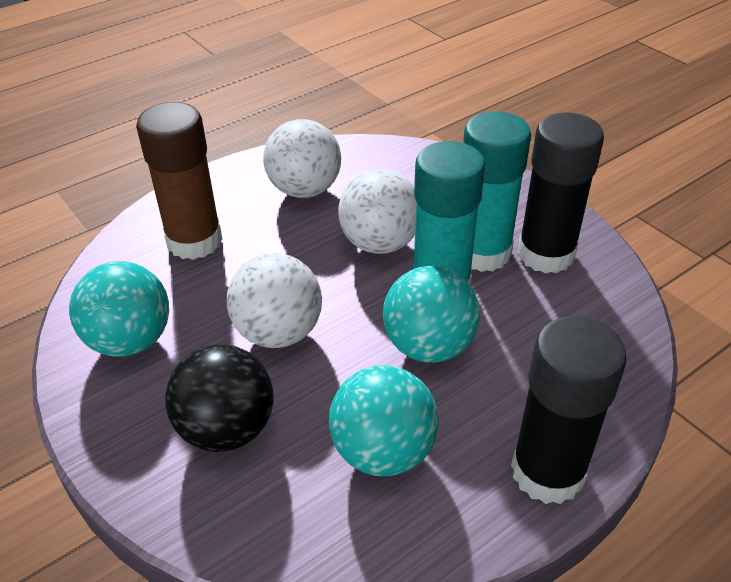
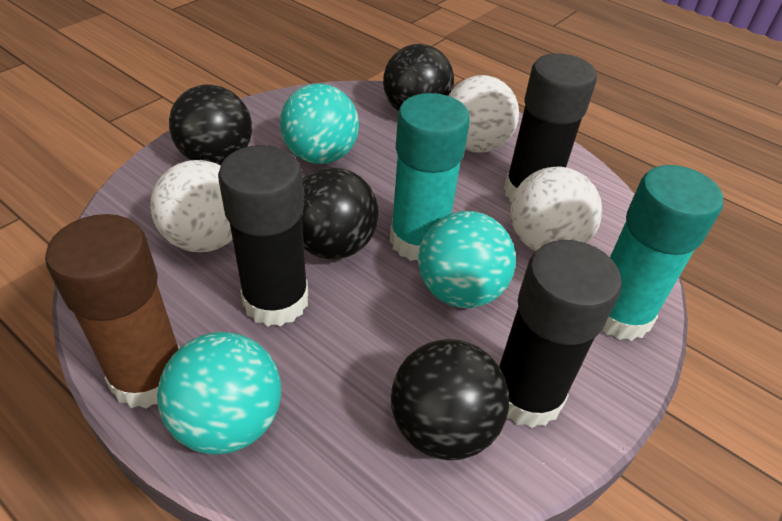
black ball: [165,344,273,452] = 1 -> [169,84,252,166] [302,168,379,259] [383,44,454,110] [391,339,509,460] = 4
black glue stick: [511,316,627,504] [518,112,604,274] = 2 -> [218,145,308,327] [499,240,622,428] [504,53,597,202] = 3

